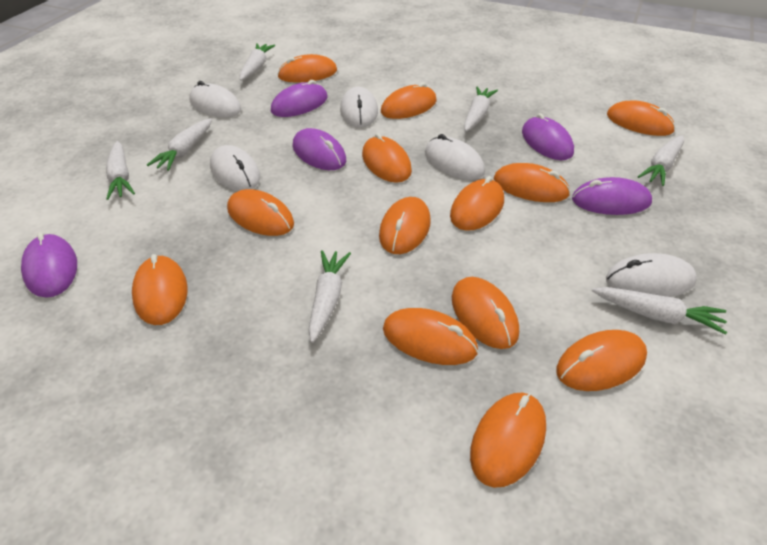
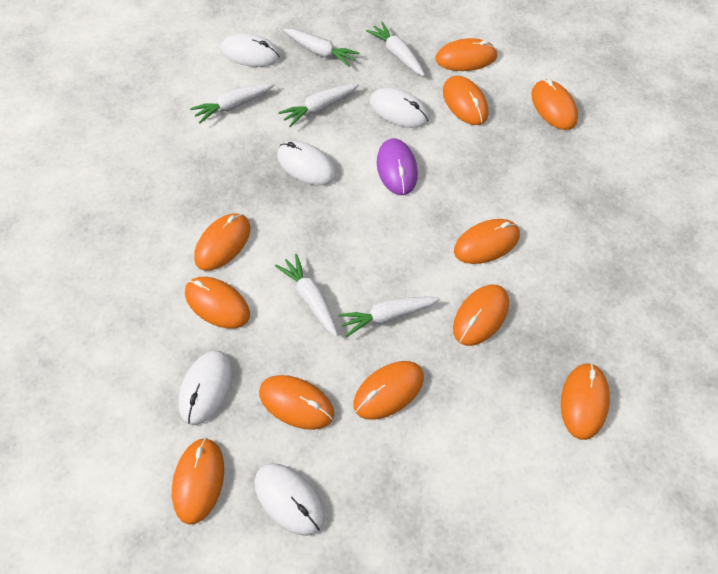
orange mouse: [132,254,188,325] [227,189,294,236] [278,54,337,83] [362,133,412,183] [379,197,431,254] [381,82,437,119] [383,308,478,365] [450,176,504,231] [452,277,519,349] [470,393,546,488] [494,163,571,202] [556,330,647,391] [607,101,675,136] = 13 -> [172,438,224,525] [185,277,250,329] [194,213,250,271] [259,375,334,430] [353,361,424,420] [435,38,498,71] [443,76,488,125] [453,285,509,346] [454,219,520,264] [531,79,578,130] [561,363,610,440] = 11
purple mouse: [21,232,77,298] [271,80,328,117] [292,128,346,170] [522,113,574,160] [572,177,652,215] = 5 -> [377,138,418,195] = 1
white carrot: [106,141,135,200] [147,118,212,171] [240,43,275,81] [308,250,351,343] [464,86,498,132] [592,287,727,335] [638,135,684,186] = 7 -> [190,83,275,124] [275,254,338,337] [279,83,359,127] [284,29,360,67] [338,296,440,337] [366,22,425,76] = 6

